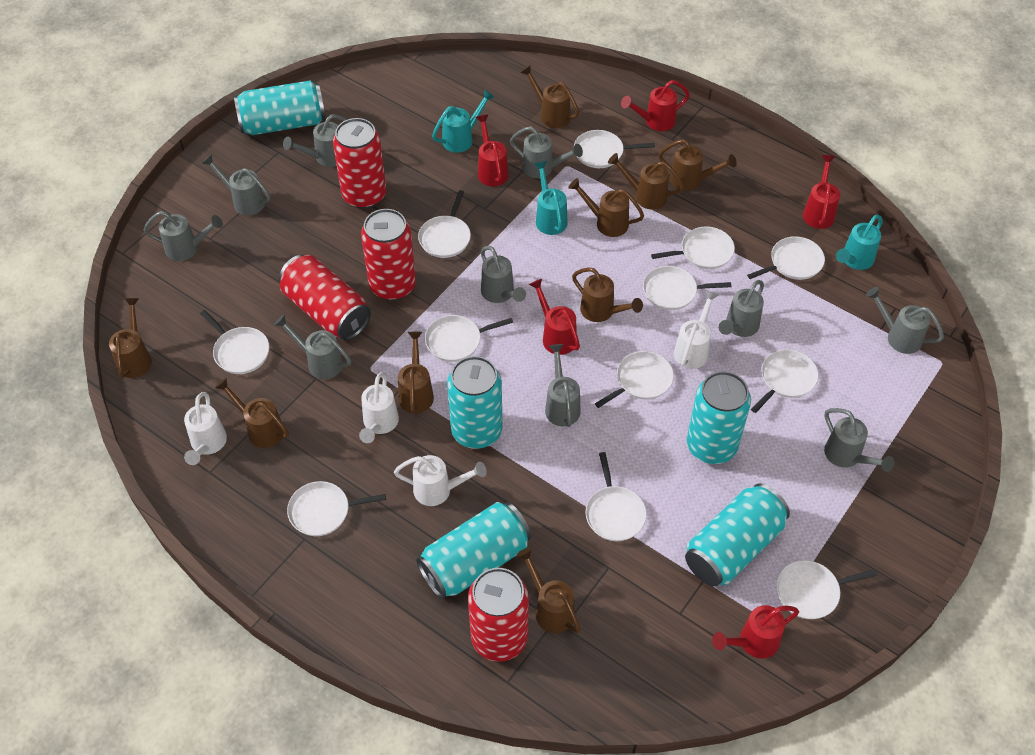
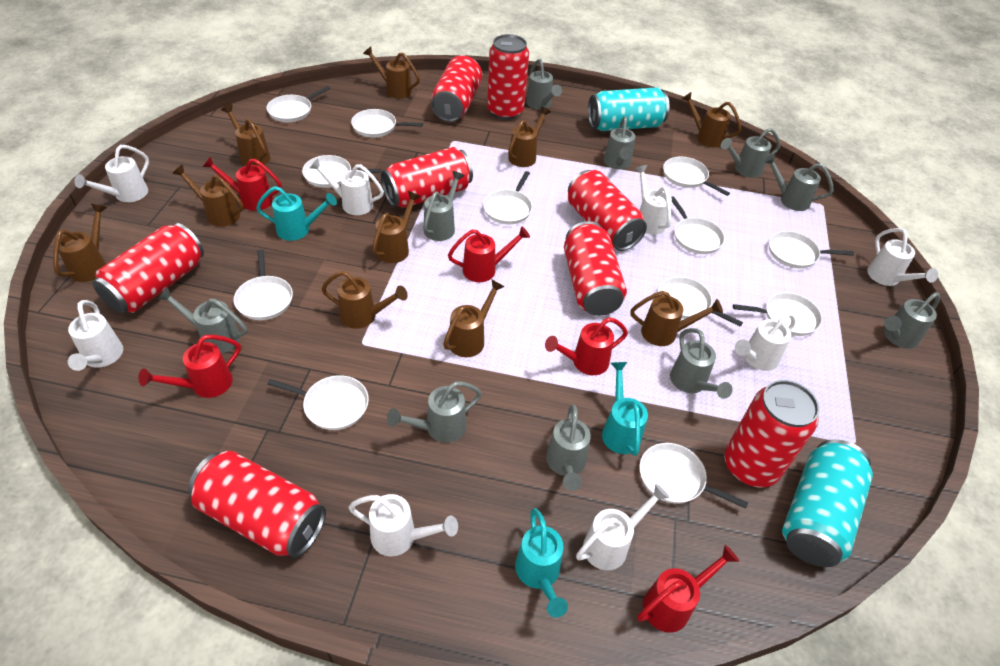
brown watering can: [109,298,152,378] [215,378,289,448] [398,332,434,414] [517,547,581,633] [520,65,579,128] [568,178,644,237] [572,267,643,322] [608,153,684,210] [659,139,737,191] = 9 -> [53,204,107,282] [172,165,244,227] [221,104,270,166] [321,271,408,329] [363,47,420,99] [372,191,421,263] [443,280,505,357] [508,106,551,167] [631,291,723,346] [682,92,741,147] = 10
red can: [279,255,371,341] [333,118,386,209] [361,209,416,300] [468,568,529,662] = 4 -> [92,223,204,314] [188,451,326,558] [381,147,473,208] [431,55,482,122] [487,34,529,120] [564,221,627,316] [568,170,647,251] [725,380,820,487] = 8
turquoise can: [234,80,325,135] [416,502,531,599] [447,356,503,449] [685,484,790,587] [687,371,751,464] = 5 -> [588,87,669,131] [782,439,873,567] = 2
white watering can: [184,392,227,465] [359,372,399,443] [394,455,487,506] [674,291,718,369] = 4 -> [68,300,123,371] [74,145,149,202] [310,159,384,215] [348,494,458,556] [576,484,670,570] [635,165,672,234] [735,312,796,371] [867,228,938,286] = 8

